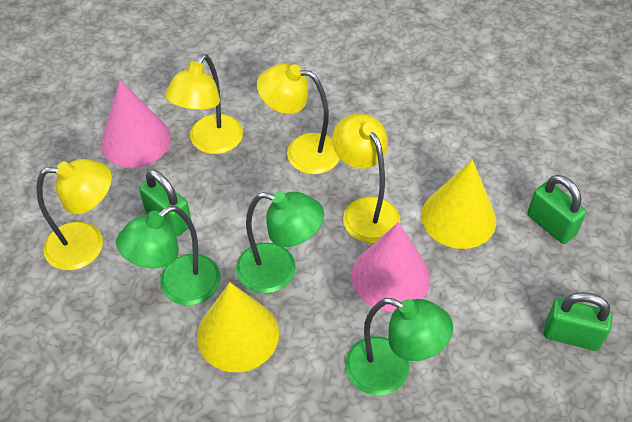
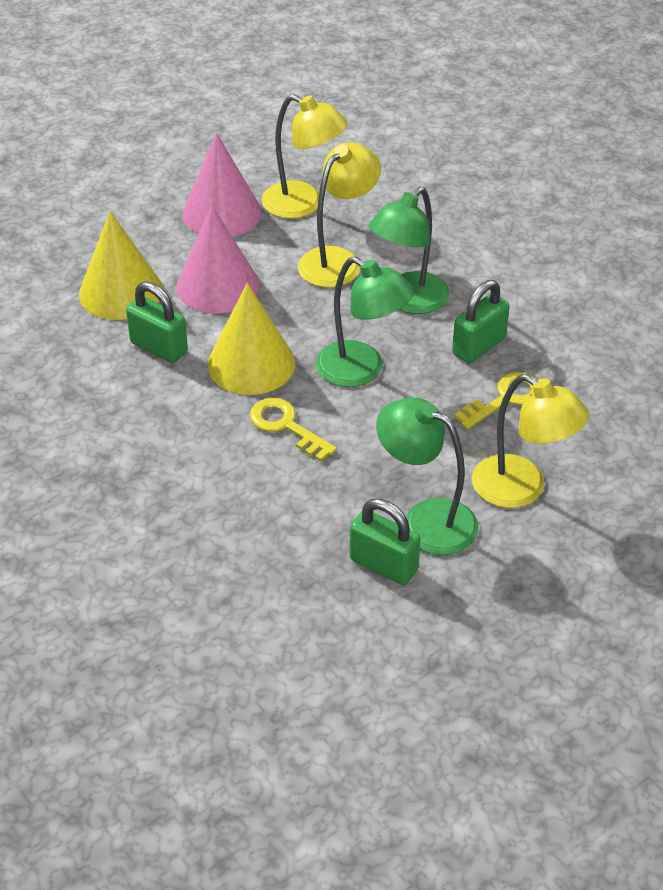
yellow key: none = 0 -> [250,398,337,462] [454,372,537,429] = 2
yellow lamp: [37,159,112,270] [165,54,243,154] [257,63,340,174] [332,114,400,243] = 4 -> [262,94,348,219] [298,142,381,288] [472,374,589,508] = 3

